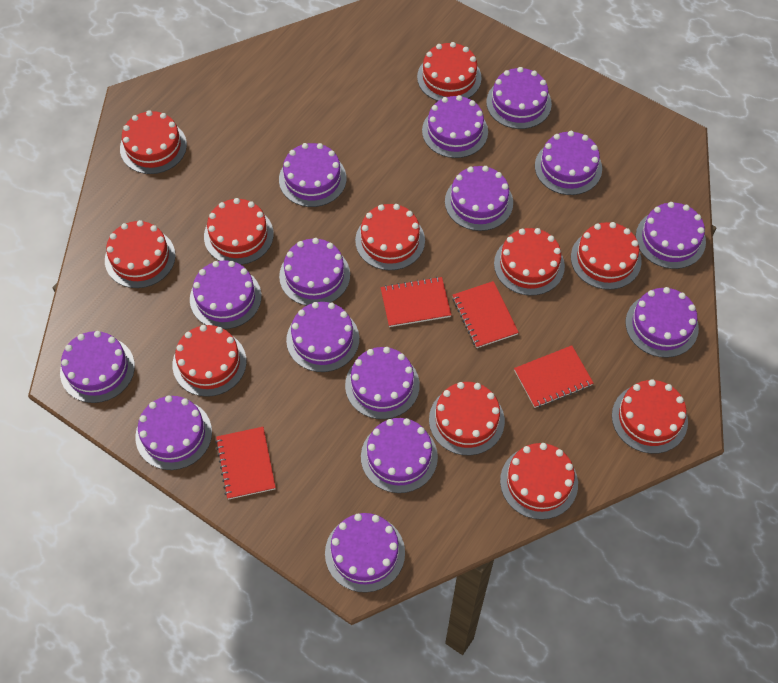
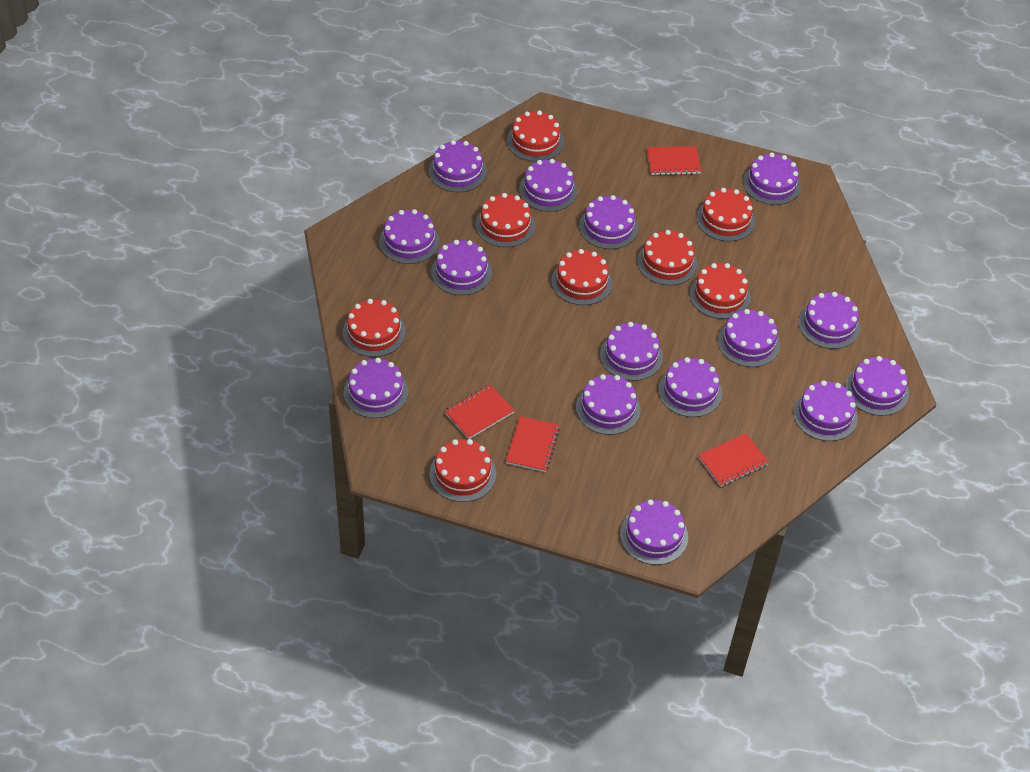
red cake: [105,220,175,288] [120,110,187,174] [173,325,247,397] [204,198,274,265] [355,204,425,270] [417,42,482,101] [429,382,505,455] [494,228,565,296] [500,443,578,520] [571,222,642,290] [612,379,688,454] = 11 -> [343,299,406,357] [429,439,496,502] [476,193,535,247] [507,110,564,162] [551,249,612,305] [637,230,697,285] [690,263,751,319] [696,188,755,241] = 8

